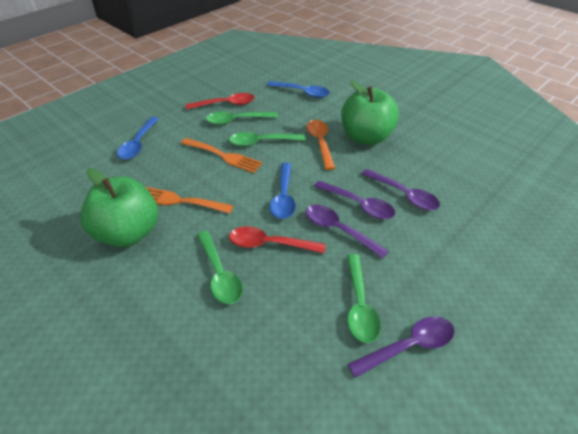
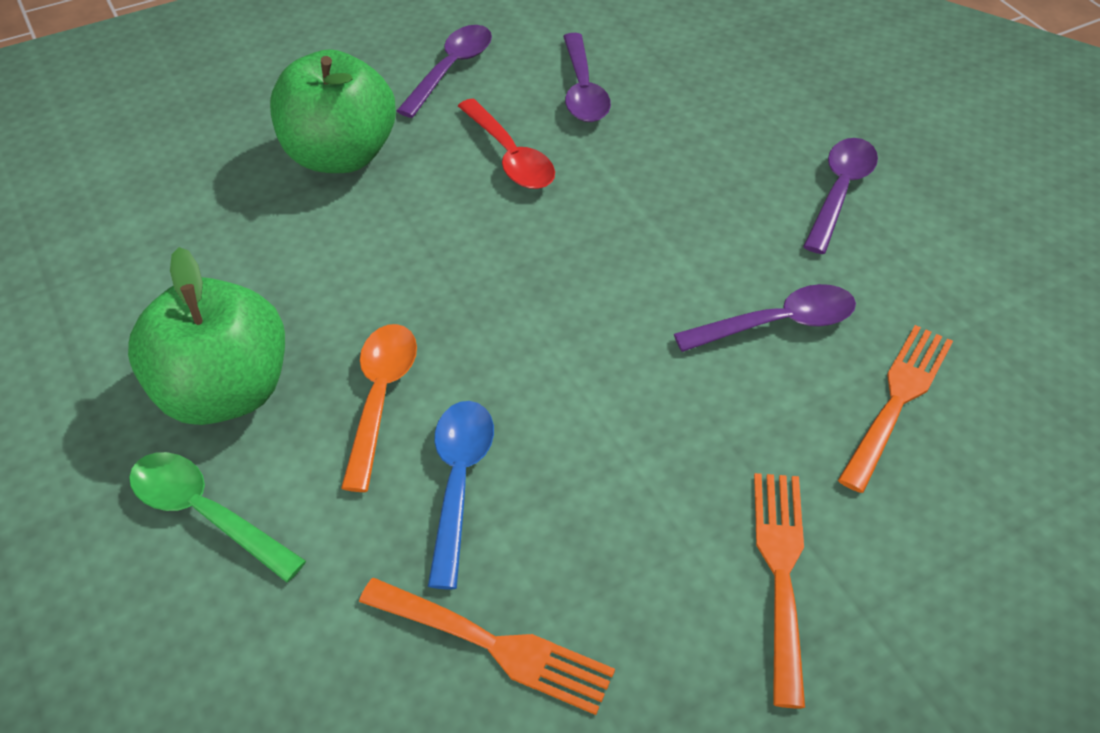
blue spoon: [117,117,159,160] [267,81,330,98] [270,163,296,219] = 3 -> [428,401,494,589] = 1
green spoon: [197,231,243,304] [206,112,278,125] [229,132,306,146] [347,254,381,343] = 4 -> [129,452,306,582] = 1
orange fork: [146,187,233,214] [181,138,263,173] = 2 -> [359,578,615,715] [754,473,805,708] [838,325,953,493] = 3
red spoon: [186,93,255,110] [229,226,326,253] = 2 -> [458,99,555,189] = 1

